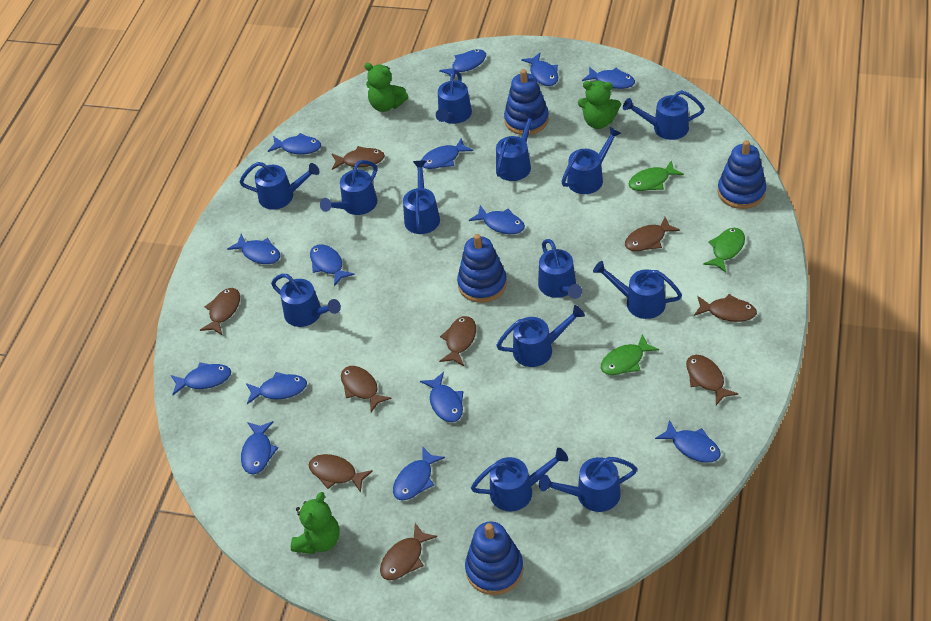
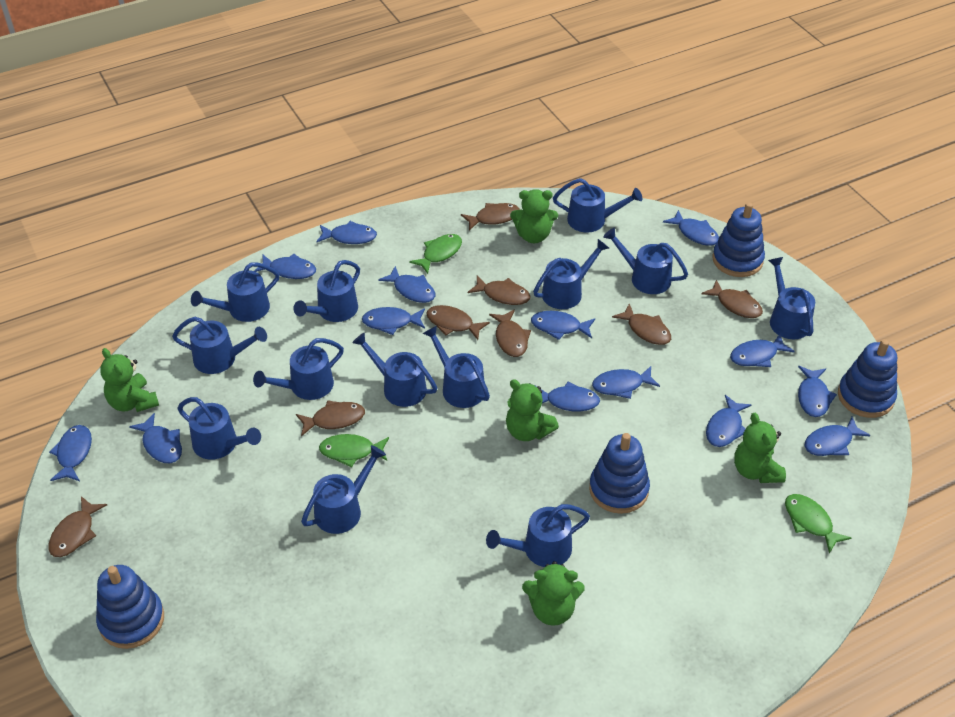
brown fish: [200,288,240,335] [309,454,373,493] [332,146,385,170] [341,366,392,412] [380,523,437,580] [439,316,476,366] [625,217,680,251] [686,355,738,405] [694,294,757,322] = 9 -> [48,496,107,557] [296,400,365,436] [426,305,490,340] [461,203,520,230] [467,276,531,305] [489,309,531,357] [612,303,671,345] [701,280,763,318] = 8
green teddy bear: [291,492,340,554] [364,63,408,112] [578,80,621,129] = 3 -> [100,348,159,412] [506,379,559,441] [510,189,558,243] [522,561,585,626] [734,413,786,483] = 5

